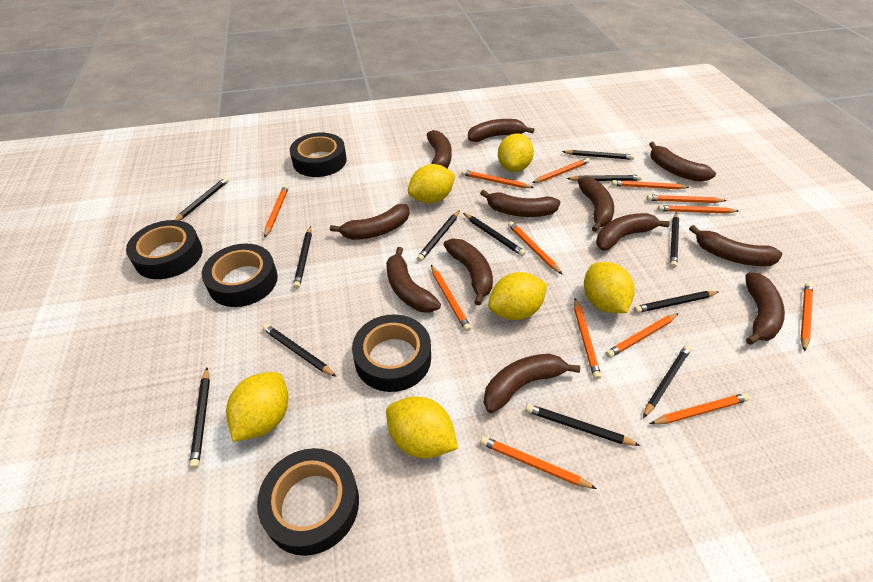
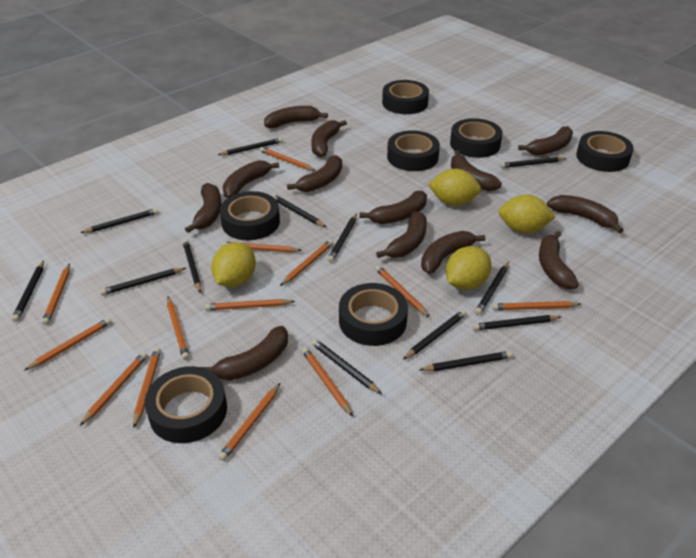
black pencil: [174,177,229,221] [189,368,210,469] [262,324,336,377] [293,226,312,289] [417,210,460,262] [463,213,526,256] [525,404,640,446] [562,150,635,160] [567,175,642,181] [634,291,718,313] [643,345,691,418] [670,212,679,268] = 12 -> [12,261,44,322] [80,208,159,233] [100,268,186,295] [182,239,201,293] [218,138,283,155] [271,194,326,227] [311,339,382,394] [328,213,357,262] [403,310,466,360] [420,351,513,371] [473,315,561,330] [475,262,509,315] [500,157,567,168] = 13
black tape: [126,220,202,279] [202,243,278,307] [257,448,359,556] [290,133,347,177] [352,314,431,392] = 5 -> [145,366,227,443] [220,191,280,240] [339,283,408,346] [382,80,429,114] [387,130,440,171] [450,118,503,158] [576,131,634,172] = 7
brown banana: [330,204,409,240] [386,247,441,313] [427,130,452,168] [444,239,493,306] [468,119,534,142] [480,190,560,217] [483,354,580,413] [578,177,614,232] [596,213,670,251] [649,142,716,182] [689,225,783,266] [745,272,785,345] = 12 -> [185,183,222,233] [202,326,288,380] [222,160,279,198] [264,106,328,128] [287,155,342,192] [311,120,347,157] [359,191,427,224] [376,211,427,258] [421,231,485,274] [451,150,502,191] [518,126,573,156] [539,231,579,289] [547,195,623,233] = 13
yellow lemon: [226,372,288,442] [386,396,458,458] [408,164,455,204] [488,272,547,320] [498,133,534,172] [584,262,635,313] = 6 -> [211,242,256,287] [428,169,481,206] [446,246,491,290] [499,195,555,233] = 4

